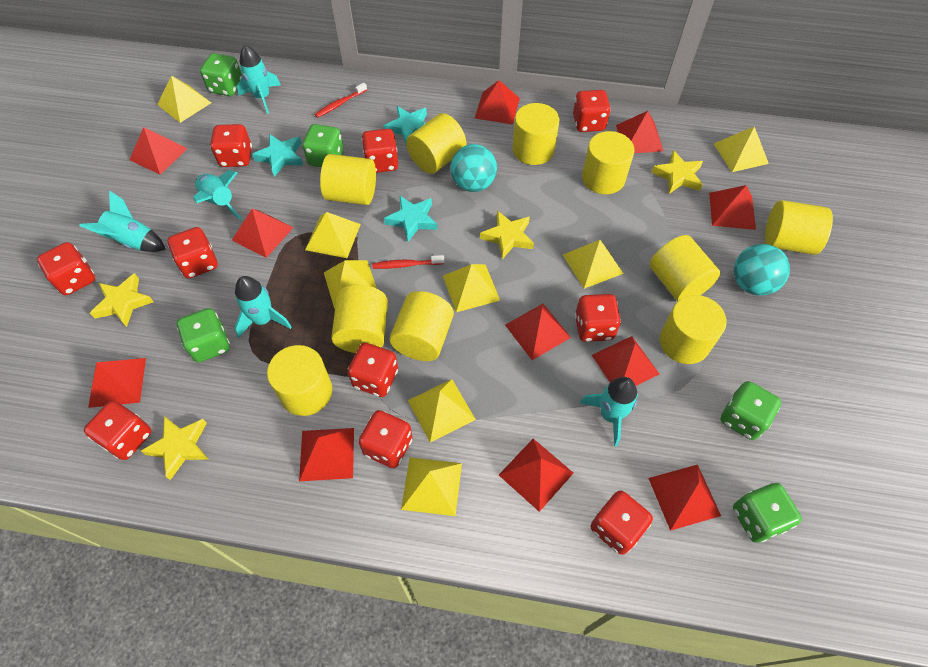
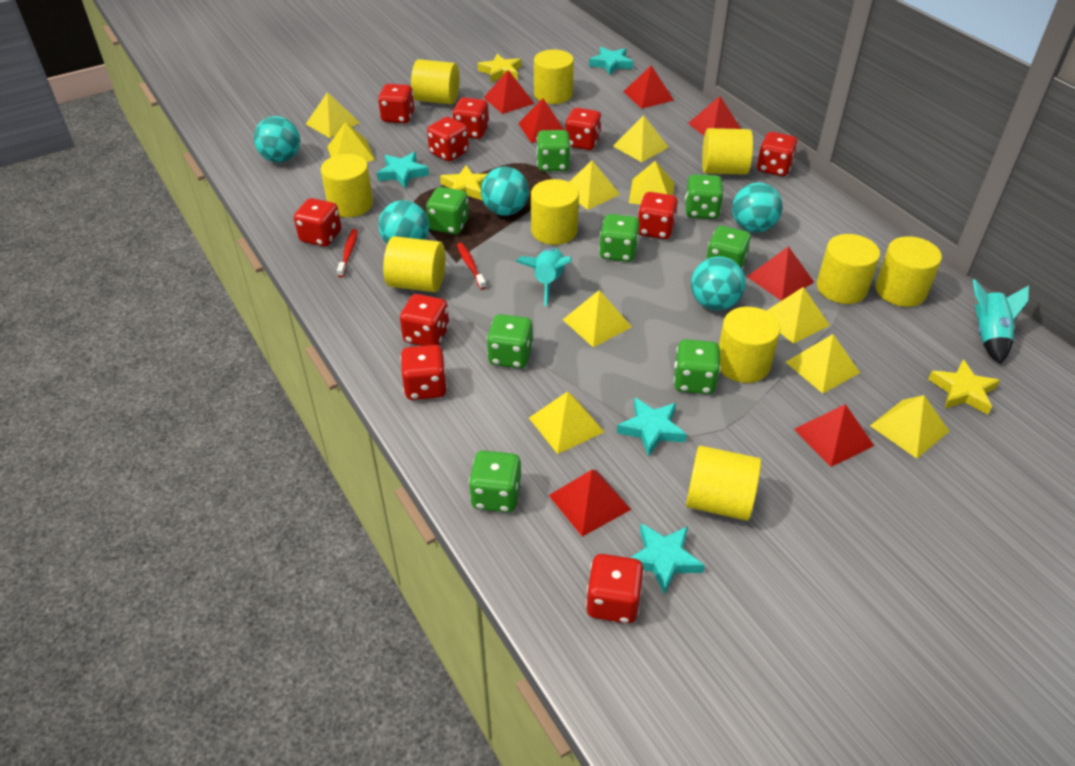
green dice: [177,308,230,362] [200,53,242,96] [302,124,344,167] [720,381,781,440] [733,483,802,543] = 5 -> [426,187,469,234] [469,450,522,512] [487,314,533,368] [536,130,571,171] [599,214,640,262] [674,339,721,394] [685,174,724,219] [706,226,751,270] = 8
red pyramid: [88,358,146,408] [129,127,188,175] [232,209,294,258] [299,428,354,481] [475,80,520,125] [499,439,573,512] [505,304,571,360] [592,336,659,386] [616,111,663,153] [648,465,721,531] [709,185,756,230] = 11 -> [484,70,535,114] [518,99,564,143] [549,470,631,537] [623,65,674,109] [688,96,741,135] [747,246,814,301] [794,404,874,467] = 7
turquoise ball: [450,144,497,192] [734,244,790,296] = 2 -> [254,116,300,163] [378,200,429,244] [481,167,529,216] [691,256,746,311] [732,182,783,233] = 5
turquoise rocket: [79,191,166,252] [193,170,242,220] [234,276,291,338] [237,45,281,114] [580,377,638,447] = 5 -> [516,248,572,306] [973,279,1029,364] = 2
turquoise star: [252,134,303,176] [384,106,427,147] [384,196,438,242] = 3 -> [377,152,429,188] [589,47,633,75] [617,398,687,457] [630,523,705,595] = 4
yellow pyramid: [157,76,211,123] [305,212,361,258] [324,260,377,309] [401,457,462,516] [408,379,476,442] [443,264,500,312] [563,240,624,289] [713,126,769,172] = 8 -> [306,92,360,138] [327,122,375,162] [529,391,604,454] [563,290,632,347] [570,160,620,210] [613,115,669,162] [629,161,674,204] [766,287,830,344] [786,334,860,394] [870,395,949,458] = 10
yellow star: [90,273,154,327] [141,416,209,480] [480,211,534,259] [651,150,703,194] = 4 -> [440,165,487,201] [478,54,521,82] [928,359,1000,415] = 3

